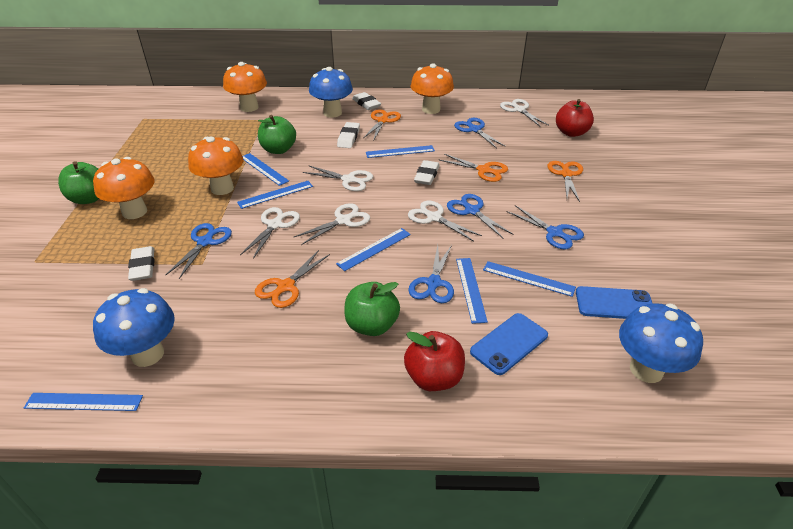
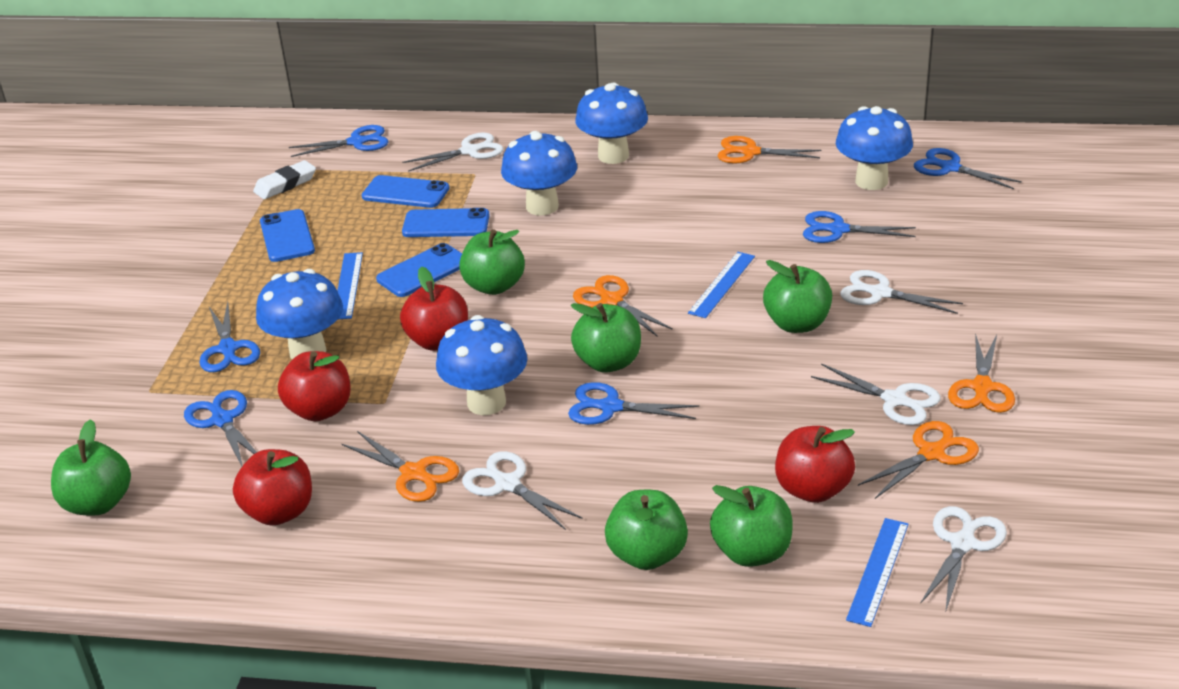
blue mushroom: [93,288,175,367] [309,67,353,117] [619,303,703,383] = 3 -> [256,269,343,360] [436,315,527,415] [501,131,577,215] [575,83,648,164] [836,106,913,190] = 5
blue phone: [470,313,548,375] [576,286,653,319] = 2 -> [260,209,315,262] [362,175,449,208] [376,243,462,297] [402,208,490,237] = 4
blue ruler: [24,393,143,411] [237,181,313,209] [242,153,289,186] [336,228,411,271] [366,145,435,158] [456,258,488,324] [483,261,576,297] = 7 -> [337,252,363,319] [688,252,755,318] [846,518,909,627] = 3
blue scissors: [166,223,232,279] [408,245,454,303] [447,194,514,238] [454,118,506,148] [507,205,584,249] = 5 -> [184,390,257,466] [199,302,260,372] [289,125,388,157] [568,382,699,425] [803,211,916,243] [914,148,1022,189] = 6
green apple: [58,161,99,204] [258,115,296,154] [344,282,400,336] = 3 -> [51,419,131,515] [459,229,525,295] [571,303,641,373] [605,490,688,570] [710,485,793,567] [763,260,832,333] = 6
orange mushroom: [93,157,155,219] [188,136,243,195] [223,62,267,112] [410,63,454,114] = 4 -> none = 0
orange scissors: [255,250,330,308] [363,109,401,139] [440,154,508,182] [548,161,583,202] = 4 -> [342,431,459,502] [573,275,673,336] [718,136,821,164] [858,421,979,499] [948,333,1015,413] = 5
red apple: [404,331,465,391] [556,99,594,137] = 2 -> [233,449,312,525] [278,351,351,421] [400,266,468,351] [775,426,855,503] = 4
white eraser: [128,246,155,281] [337,122,360,148] [352,92,381,110] [414,160,440,185] = 4 -> [253,160,316,199] = 1

